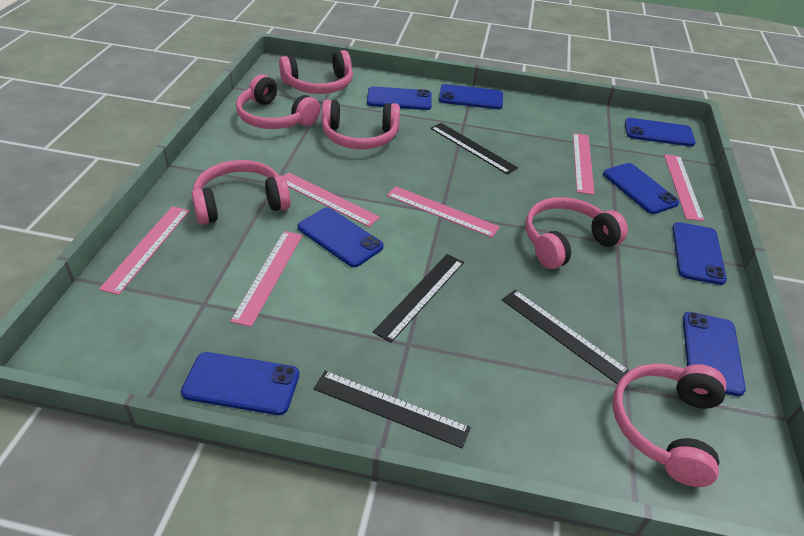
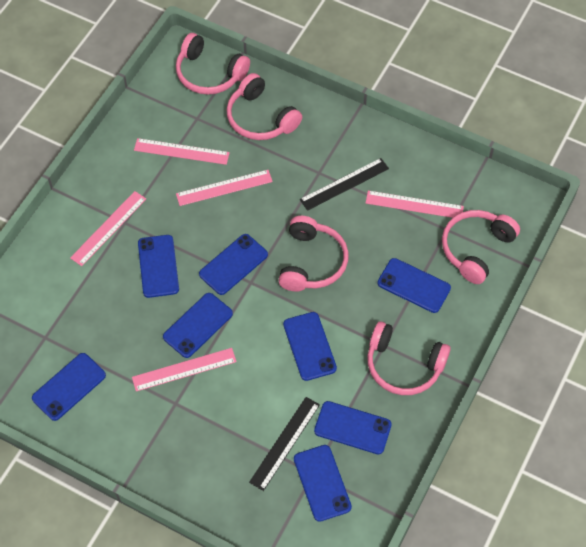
black ruler: [313,371,471,448] [373,254,464,343] [430,123,518,175] [502,290,630,384] = 4 -> [249,397,320,491] [300,158,389,211] = 2
pink headphones: [192,160,291,225] [236,75,320,129] [279,50,353,94] [321,99,400,149] [525,197,628,269] [612,363,726,487] = 6 -> [176,33,250,95] [227,73,302,140] [278,216,349,292] [367,321,451,395] [442,210,520,284] = 5
pink ruler: [99,206,189,295] [230,231,302,327] [284,173,380,227] [387,186,500,238] [573,133,595,195] [664,154,704,221] = 6 -> [70,191,146,266] [132,348,237,391] [134,138,230,165] [176,170,273,206] [366,191,464,218] = 5

